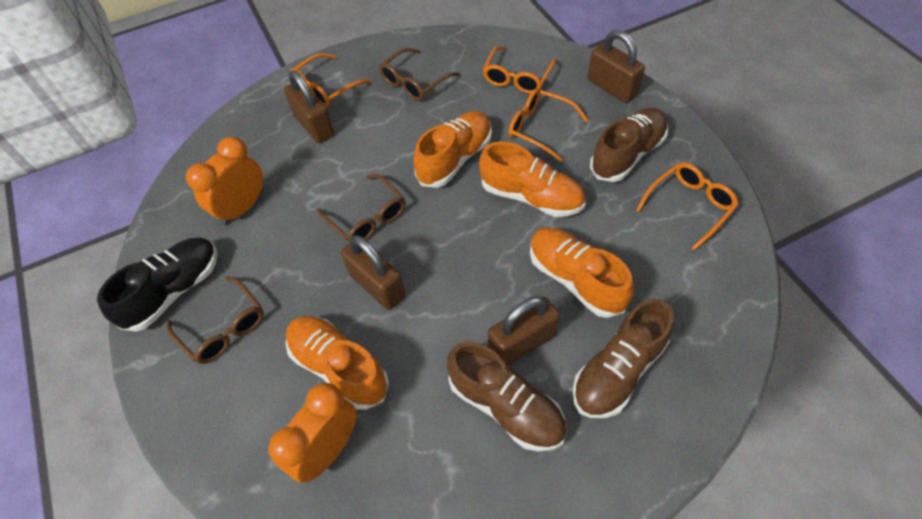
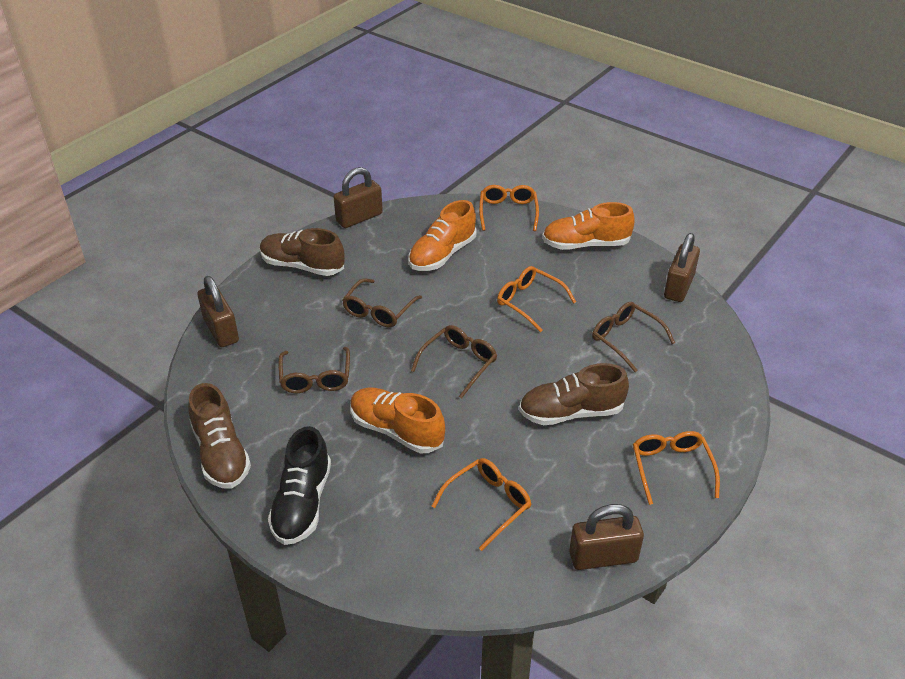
brown glasses: [167,276,264,364] [317,174,405,243] [379,48,460,101] = 3 -> [278,347,350,393] [342,279,422,328] [411,325,497,398] [592,302,675,372] = 4
orange clock: [186,137,263,226] [268,383,357,483] = 2 -> none = 0
orange shoe: [285,316,389,410] [413,111,492,188] [479,142,585,217] [530,227,634,318] = 4 -> [351,388,445,453] [409,200,477,271] [542,202,634,250] = 3

